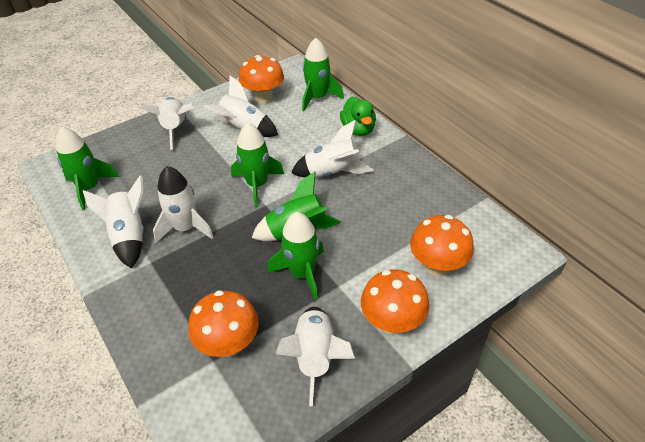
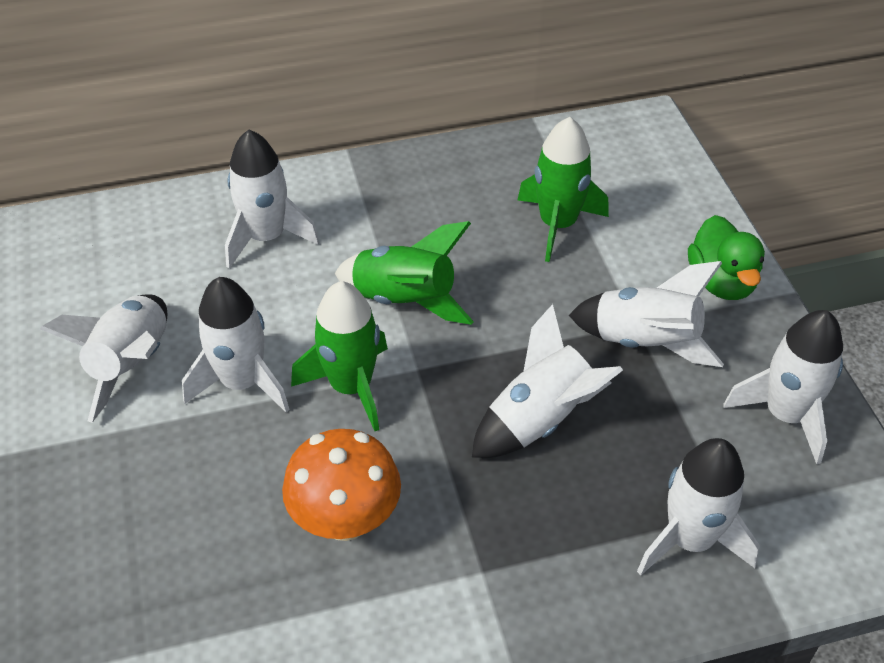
green rocket: [56,126,119,210] [231,123,284,207] [252,171,341,241] [268,212,324,301] [302,38,344,111] = 5 -> [291,281,388,431] [335,221,474,325] [518,117,609,262] = 3
orange mushroom: [188,290,259,357] [239,55,284,104] [361,269,429,335] [410,215,474,276] = 4 -> [282,429,401,541] = 1
white rocket: [83,175,144,269] [140,97,194,150] [153,166,214,243] [204,76,278,137] [276,307,355,406] [291,120,374,178] = 6 -> [40,294,167,423] [182,277,289,412] [225,130,319,269] [472,304,623,458] [569,261,724,367] [637,438,759,576] [723,310,843,464] = 7

